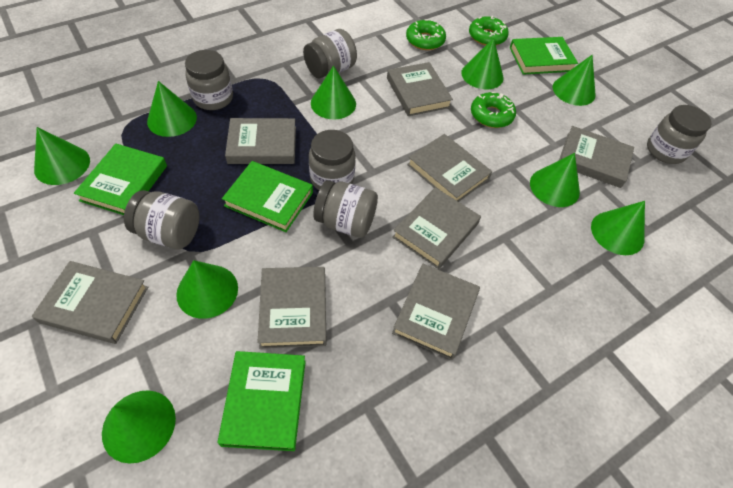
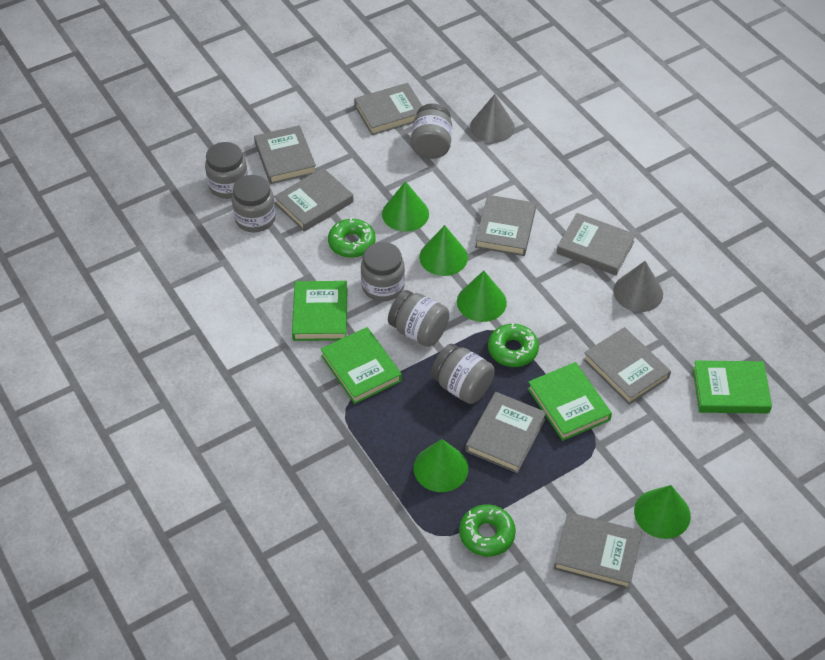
green cone: [34,127,90,185] [102,390,176,464] [147,81,197,137] [176,260,238,319] [311,66,356,119] [461,38,503,89] [530,153,580,207] [553,55,596,106] [591,201,645,255] = 9 -> [382,181,429,232] [414,439,468,492] [419,225,468,276] [457,271,507,322] [634,485,691,539] = 5
grey cone: none = 0 -> [470,94,515,143] [613,261,663,312] = 2

